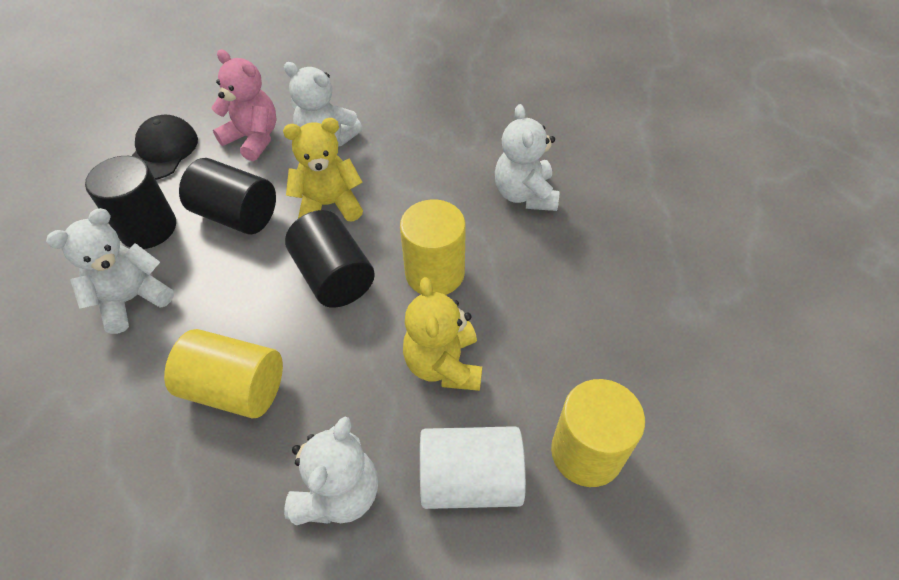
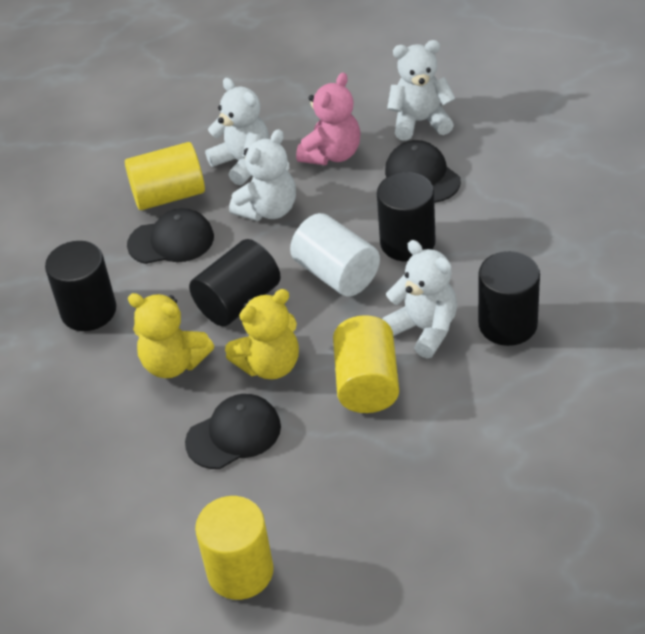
black cap: [132,115,198,180] = 1 -> [127,208,214,264] [185,394,281,469] [385,140,461,203] = 3
black cylinder: [85,156,176,249] [179,158,276,235] [285,210,375,308] = 3 -> [45,241,116,331] [189,239,281,326] [377,172,436,262] [478,251,540,346] = 4

